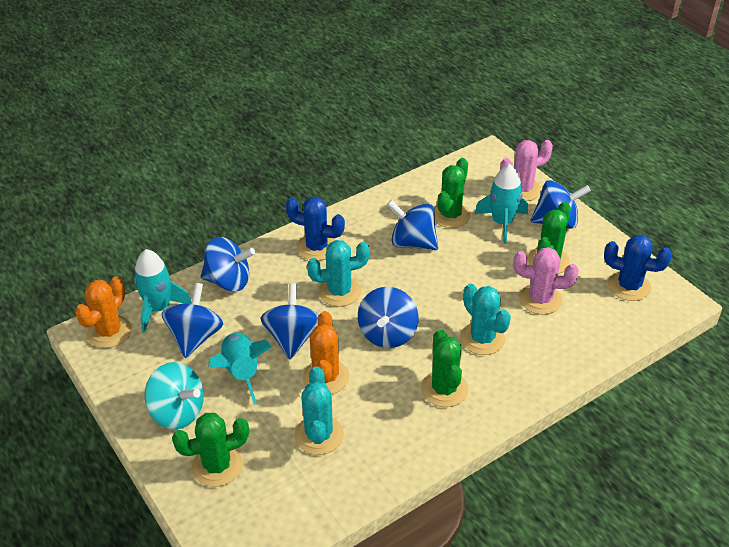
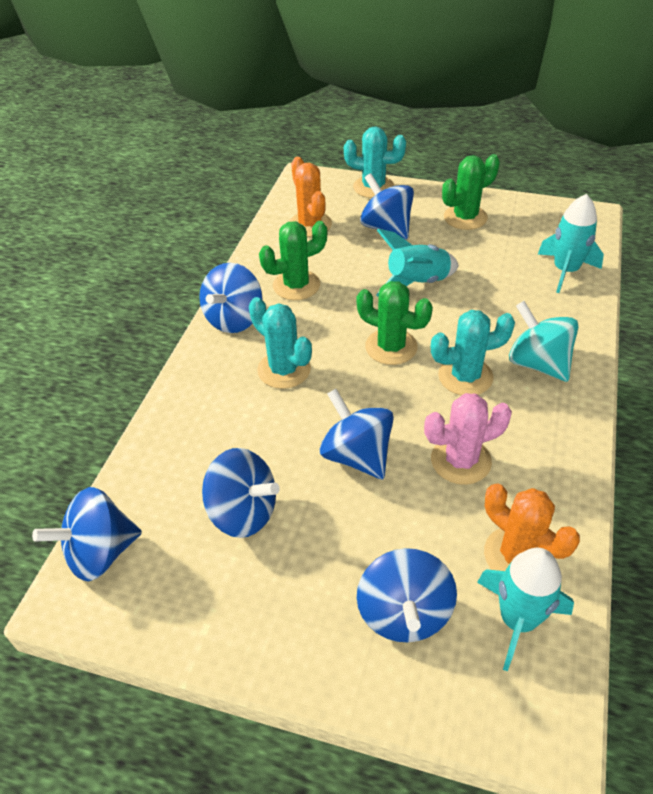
blue cactus: [286,197,345,261] [604,235,672,301] = 2 -> none = 0
green cactus: [172,413,249,487] [421,330,468,407] [434,158,471,228] [528,201,571,274] = 4 -> [259,221,327,300] [356,281,433,365] [442,154,500,230] = 3
pink cactus: [500,140,553,201] [514,247,579,315] = 2 -> [424,393,512,485] = 1

